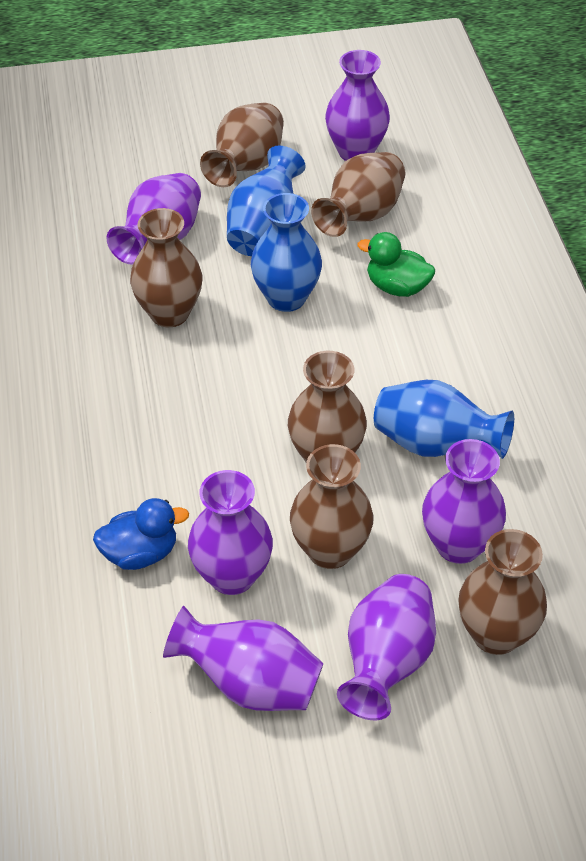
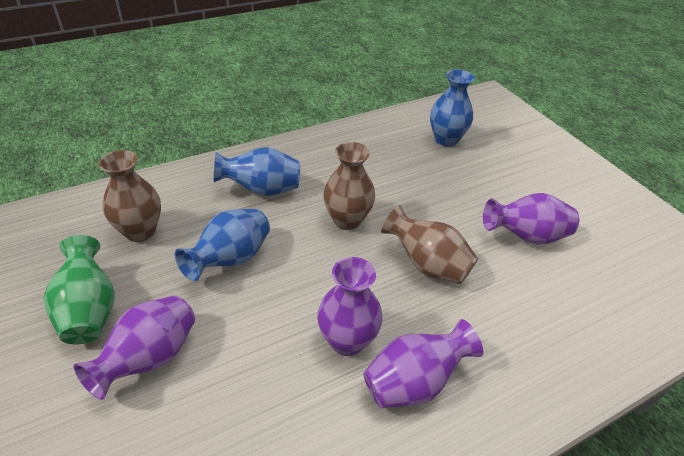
blue duck: [93,498,189,570] = 1 -> none = 0
brown vase: [130,208,202,327] [200,103,284,187] [288,351,367,462] [290,444,373,569] [311,152,405,237] [458,529,547,655] = 6 -> [99,150,161,242] [323,142,375,230] [381,205,478,284] = 3
green duck: [357,232,435,297] = 1 -> none = 0
green vase: none = 0 -> [44,235,115,344] = 1
purple vase: [107,173,201,265] [163,606,323,711] [188,470,273,595] [325,50,390,161] [337,574,436,720] [422,439,506,564] = 6 -> [73,295,195,400] [317,257,382,356] [363,319,483,408] [483,193,579,245] = 4

